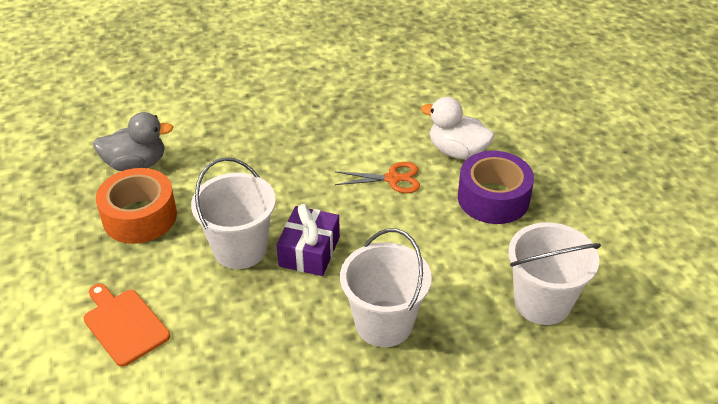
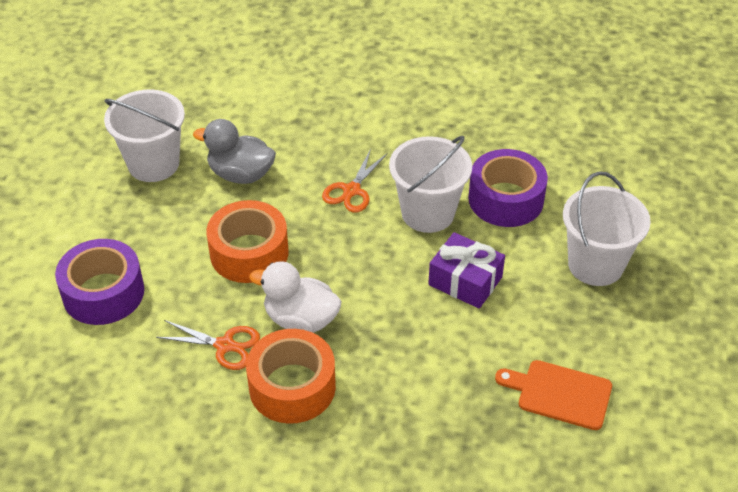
orange scissors: [335,162,420,193] = 1 -> [156,320,260,370] [322,149,387,212] = 2
orange tape: [96,168,177,244] = 1 -> [207,200,289,283] [246,329,336,424] = 2
purple tape: [458,151,534,224] = 1 -> [55,239,144,325] [468,149,548,227] = 2

